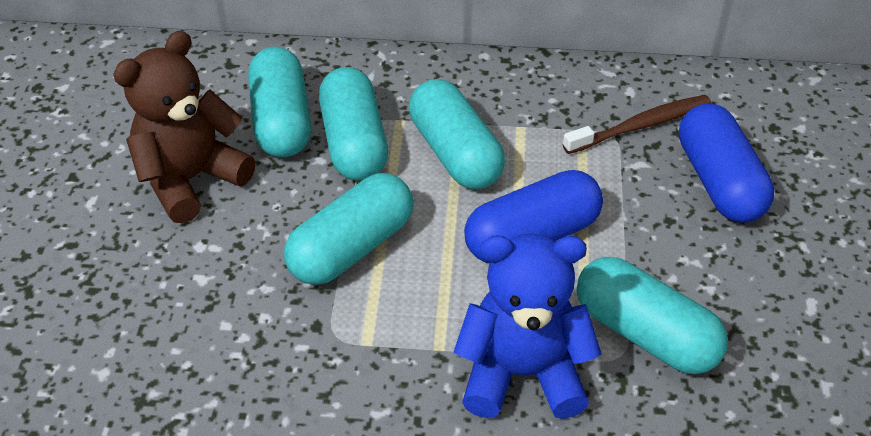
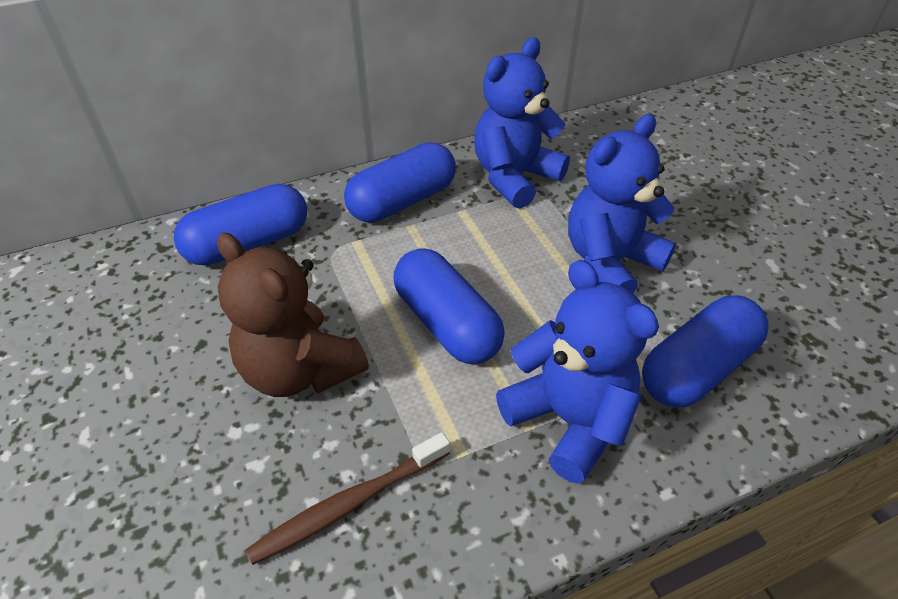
blue capsule: [464,170,603,263] [679,104,775,223] = 2 -> [174,184,307,265] [344,142,456,223] [394,248,505,364] [642,295,769,408] = 4
blue teddy bear: [454,234,602,419] = 1 -> [474,37,570,209] [496,260,659,484] [568,114,676,293] = 3
turquoise capsule: [248,47,311,157] [284,173,413,285] [319,67,388,181] [409,79,505,189] [577,257,728,374] = 5 -> none = 0

